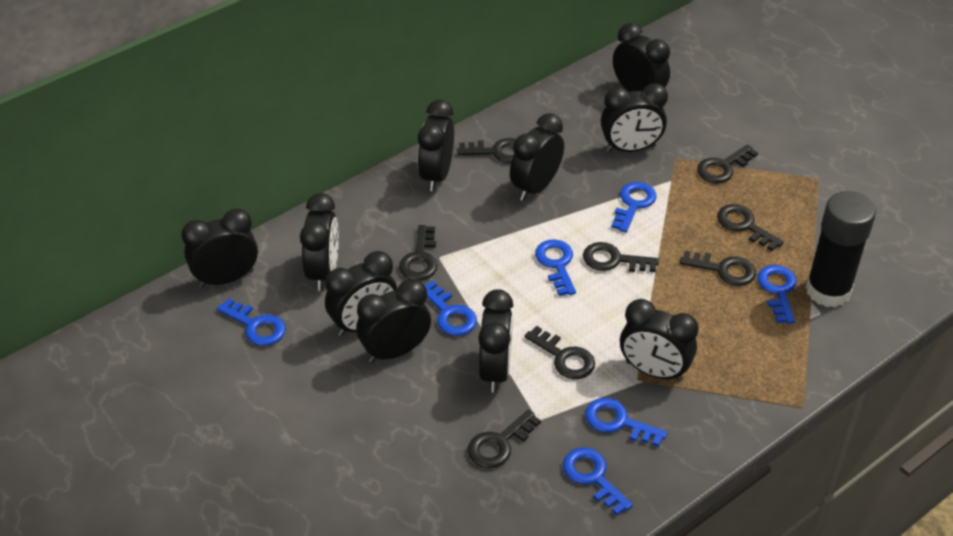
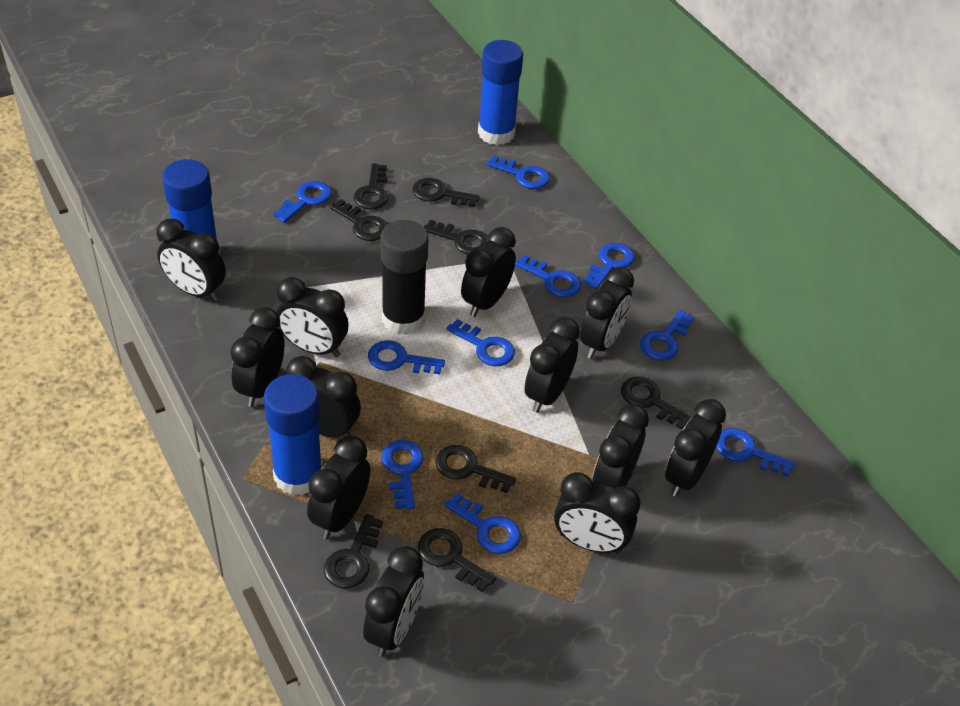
black clock: [181,208,258,288] [300,193,339,291] [325,251,397,336] [356,279,431,363] [418,100,454,191] [478,289,513,393] [510,113,564,201] [601,83,668,152] [613,23,670,92] [620,299,699,382] = 10 -> [157,219,226,301] [231,307,284,407] [277,277,349,357] [286,356,361,437] [307,436,370,539] [363,546,424,657] [461,227,516,317] [525,317,580,413] [554,472,640,554] [580,267,634,359] [592,404,649,489] [665,399,726,497] = 12
blue glue stick: none = 0 -> [162,159,220,254] [264,374,323,496] [478,40,523,145] = 3
blue key: [217,298,286,346] [424,280,477,336] [535,239,576,296] [563,447,633,515] [585,398,667,447] [611,182,657,232] [757,265,797,324] = 7 -> [273,181,331,223] [368,340,445,374] [381,440,424,509] [444,493,521,554] [446,319,515,366] [486,156,550,189] [515,255,581,297] [584,243,635,289] [640,310,694,360] [716,428,795,477] = 10

